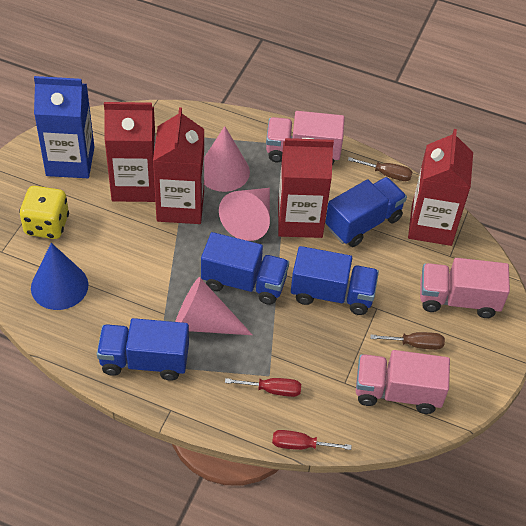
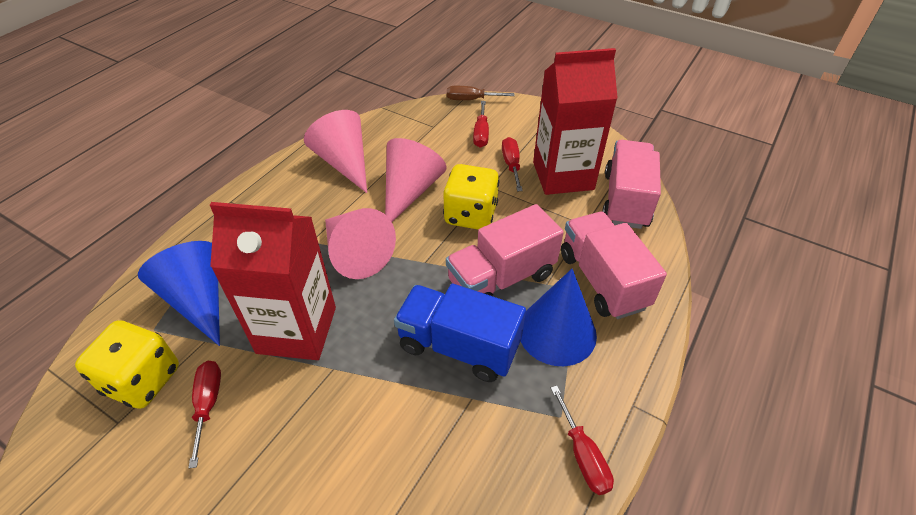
blue carton: [34,76,94,178] = 1 -> none = 0
blue cone: [31,243,88,310] = 1 -> [138,241,220,346] [520,269,597,366] = 2
blue truck: [97,318,189,381] [201,232,289,305] [291,246,379,315] [325,177,407,247] = 4 -> [394,284,526,382] = 1
brown screwdriver: [348,157,412,181] [370,332,445,350] = 2 -> [447,86,515,100] = 1
red carton: [104,102,156,202] [153,107,204,224] [278,138,334,238] [408,129,473,246] = 4 -> [210,202,336,360] [533,48,618,195] = 2
red screwdriver: [225,378,301,397] [272,430,352,450] = 2 -> [188,361,221,468] [473,101,489,148] [502,137,523,192] [551,386,614,495] = 4
yellow dice: [19,186,69,239] = 1 -> [75,320,179,409] [443,164,500,230] = 2

